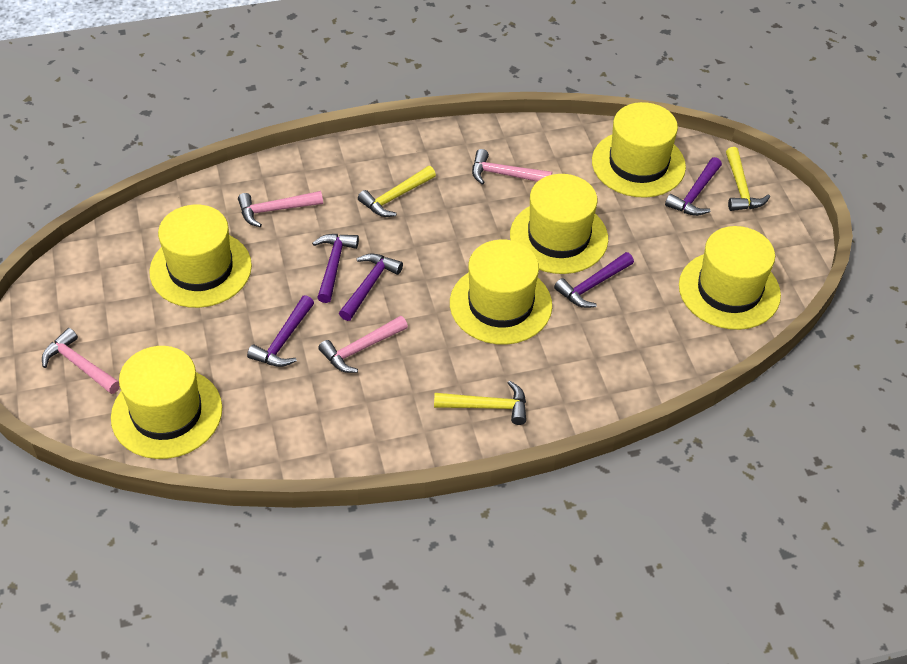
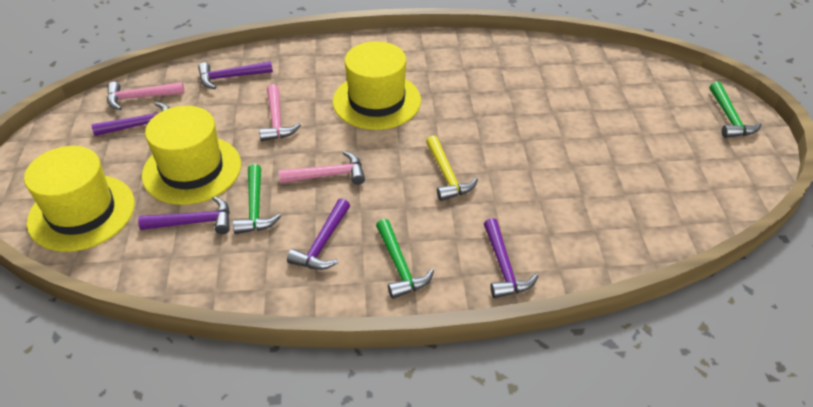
green hammer: none = 0 -> [233,164,281,234] [376,219,434,299] [710,82,762,138] = 3
pink hammer: [42,328,120,394] [238,191,323,227] [318,316,408,373] [472,149,552,185] = 4 -> [107,82,184,110] [259,84,301,141] [279,151,365,185] = 3
yellow hammer: [358,166,436,217] [434,381,526,425] [726,147,770,211] = 3 -> [426,135,478,201] = 1
yellow hat: [111,346,222,459] [149,204,252,308] [450,240,552,345] [510,174,608,274] [592,102,686,198] [679,226,781,330] = 6 -> [24,146,135,252] [142,106,241,205] [333,41,421,130] = 3

